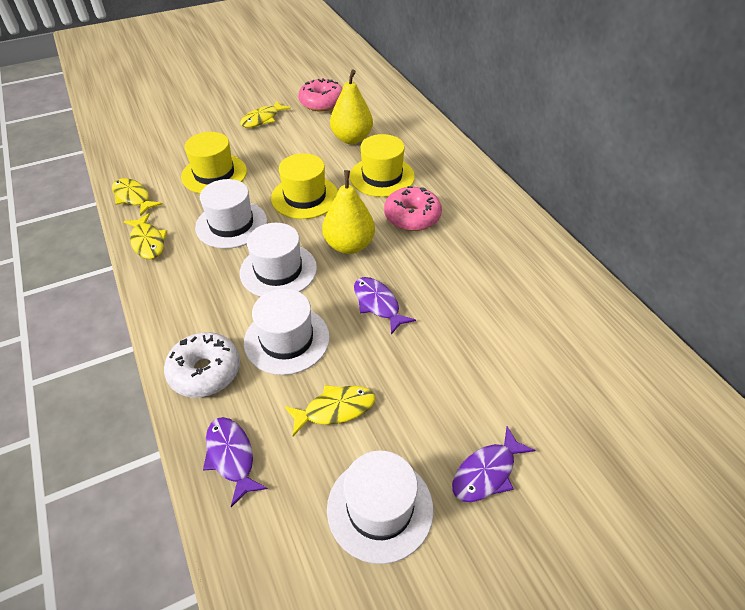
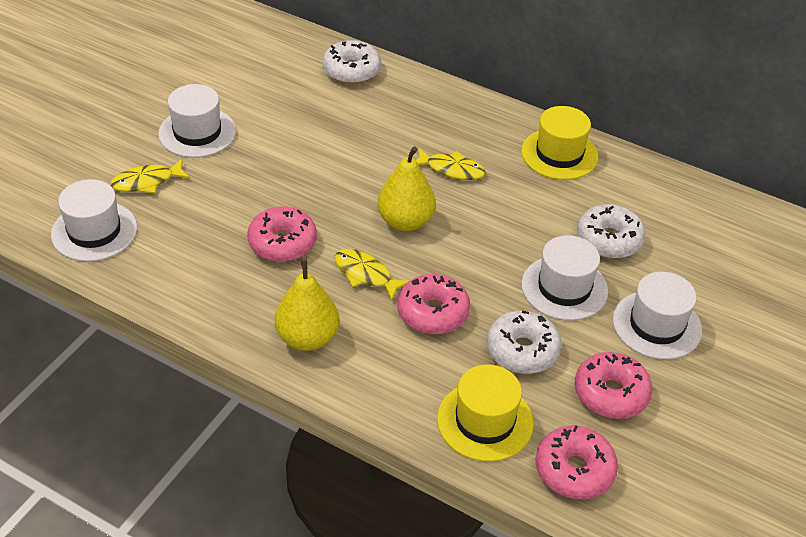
pink donut: [298,78,343,112] [384,186,442,231] = 2 -> [247,206,317,262] [397,274,470,334] [536,425,618,499] [575,352,652,419] = 4
purple fish: [203,417,268,507] [354,277,416,335] [452,426,535,502] = 3 -> none = 0
white donut: [164,332,240,397] = 1 -> [322,40,381,84] [486,310,562,374] [577,204,646,259] = 3
yellow fish: [112,178,163,216] [123,213,167,259] [240,100,291,128] [284,385,375,436] = 4 -> [110,159,190,193] [334,249,409,301] [416,148,486,180] = 3
yellow hat: [181,132,247,193] [271,153,338,219] [350,134,415,197] = 3 -> [437,364,534,462] [521,106,598,180] = 2

